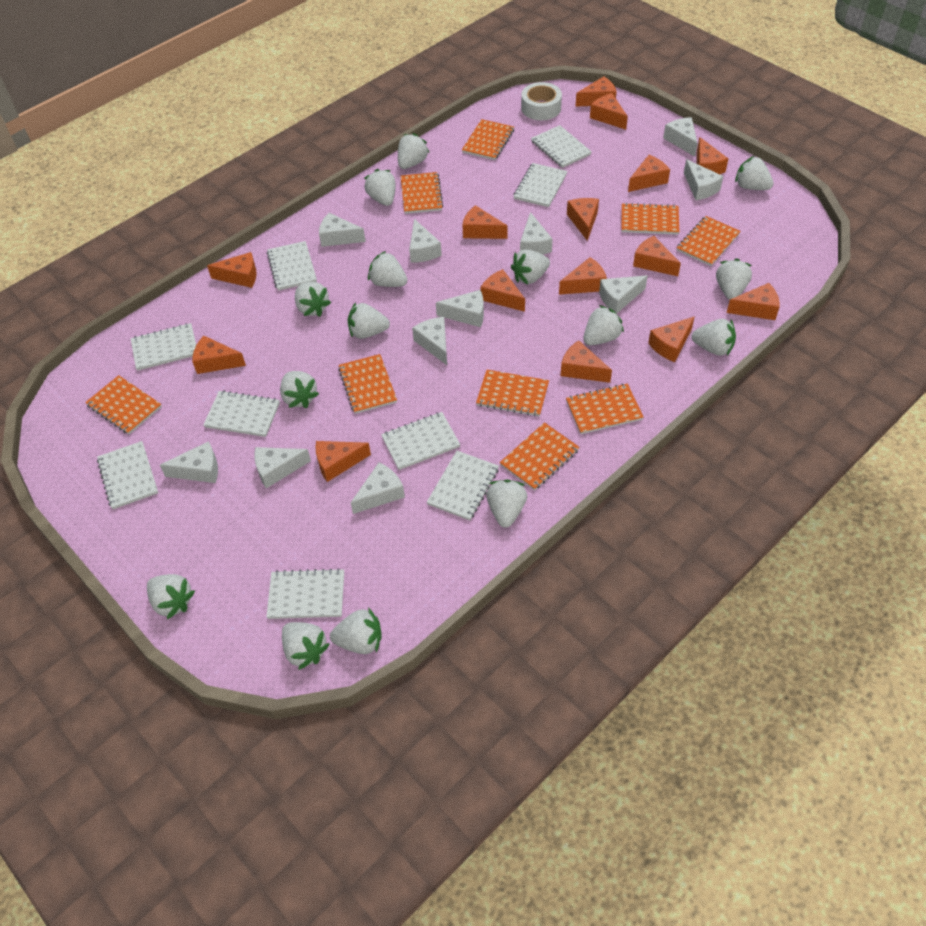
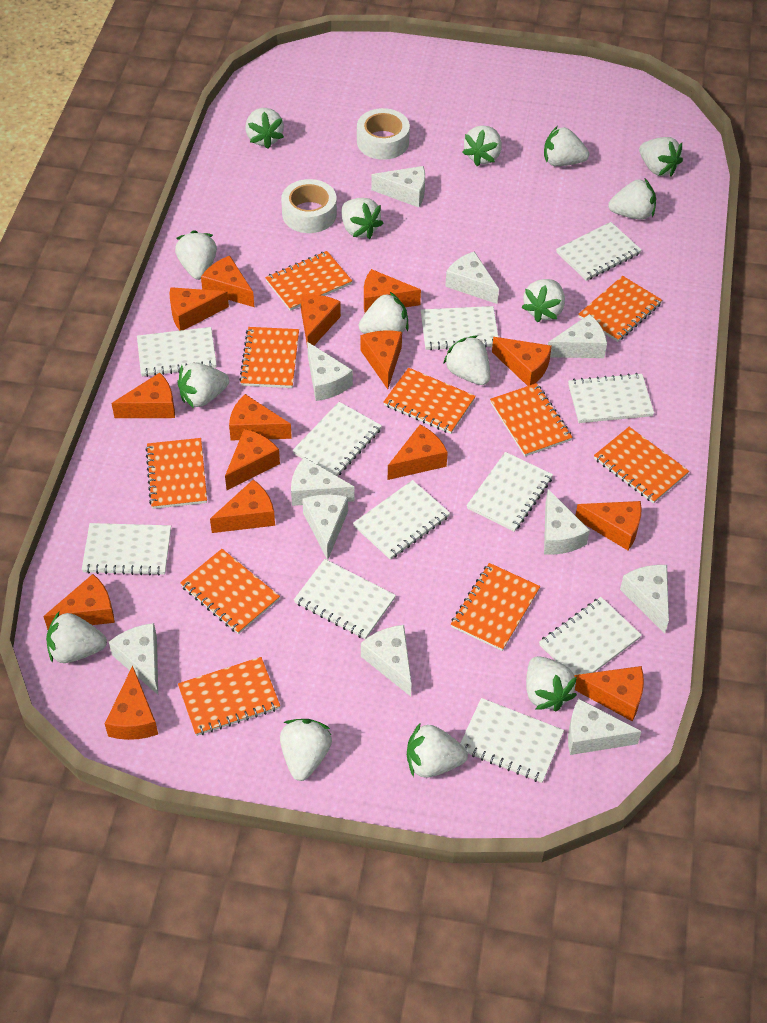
orange notebook: [85,375,162,434] [338,354,397,414] [401,172,443,214] [462,119,514,160] [476,370,549,417] [500,422,579,491] [566,383,644,434] [621,203,679,235] [677,216,741,266] = 9 -> [145,438,207,509] [178,657,280,736] [180,549,280,634] [239,327,299,388] [265,251,352,311] [384,368,476,434] [451,563,540,651] [490,383,573,456] [578,276,662,342] [594,427,689,503] = 10
white notebook: [97,441,158,509] [131,323,196,371] [203,390,280,437] [266,568,344,619] [267,241,317,291] [381,412,460,470] [427,451,499,521] [514,163,567,207] [531,125,592,168] = 9 -> [82,523,171,576] [137,327,217,377] [292,402,382,476] [294,559,396,639] [353,480,450,560] [421,306,498,350] [460,698,564,783] [466,452,553,532] [539,597,642,675] [556,222,641,281] [568,373,654,423] = 11
white tape: [521,82,562,120] = 1 -> [281,179,337,233] [357,108,410,160] = 2

